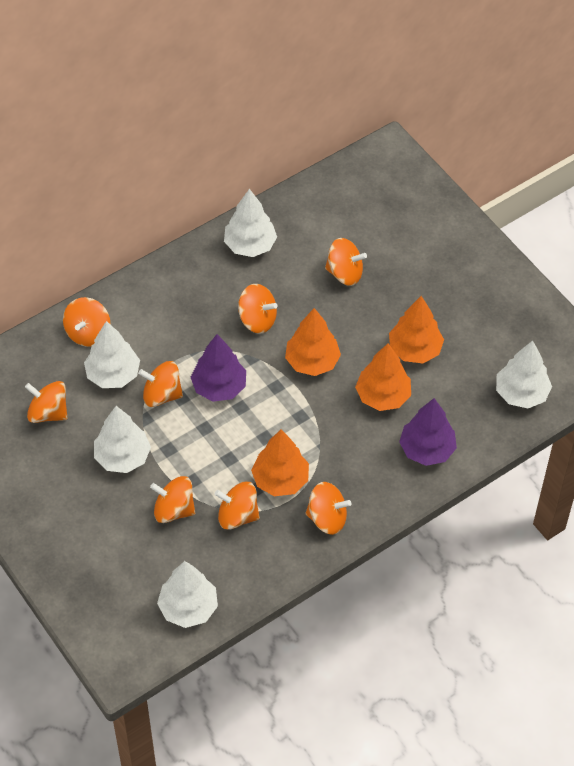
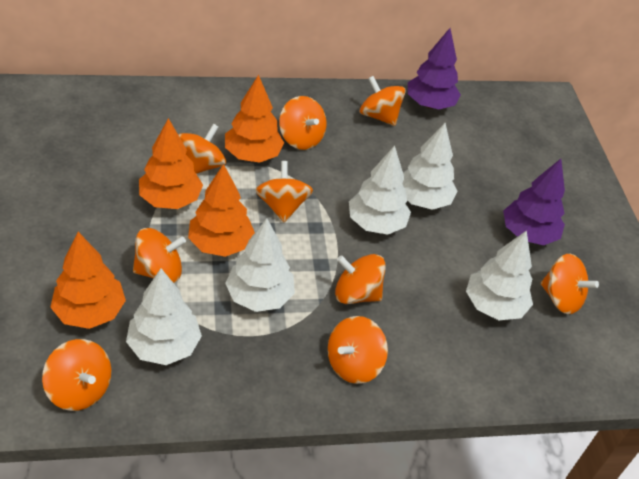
orange spinning top: [25,381,67,423] [63,297,111,347] [138,361,183,407] [150,476,195,523] [215,482,260,530] [238,284,277,334] [305,482,351,535] [325,238,367,286] = 8 -> [42,339,111,411] [133,228,186,283] [178,124,226,174] [255,161,313,222] [279,96,326,150] [328,316,388,384] [335,254,386,304] [360,76,406,126] [541,254,599,314] = 9

